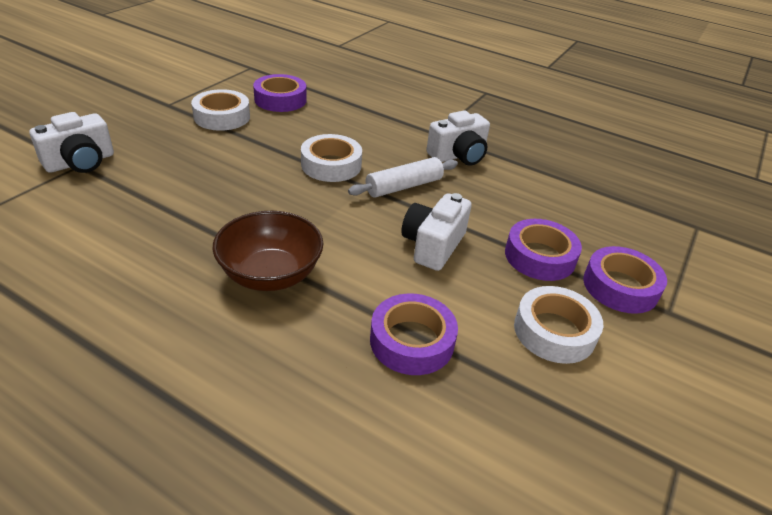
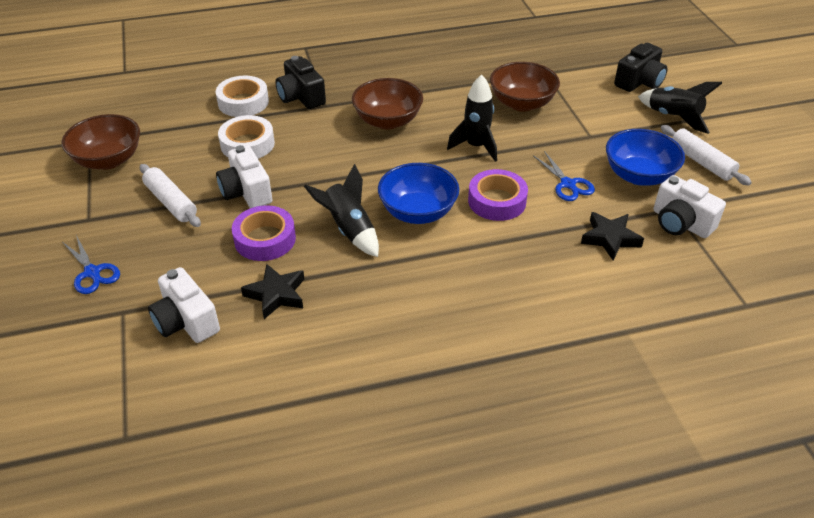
black camera: none = 0 -> [275,56,326,109] [614,43,668,92] = 2
black rocket: none = 0 -> [304,164,379,257] [447,74,497,162] [638,82,722,134] = 3
black star: none = 0 -> [241,264,304,319] [581,212,644,260] = 2
blue bowl: none = 0 -> [378,163,459,224] [606,129,685,186] = 2
blue scissors: none = 0 -> [63,235,120,294] [533,151,595,201] = 2
brown bowl: [213,211,323,291] = 1 -> [62,114,140,170] [352,78,423,130] [490,62,560,112] = 3
purple tape: [253,74,307,112] [370,293,458,375] [505,219,582,281] [583,246,667,314] = 4 -> [232,205,296,261] [468,169,528,221] = 2
white rolling pin: [348,157,458,198] = 1 -> [140,164,201,227] [661,125,752,186] = 2
white tape: [191,89,250,131] [301,134,362,182] [514,286,603,364] = 3 -> [216,75,269,117] [218,115,275,159] = 2

